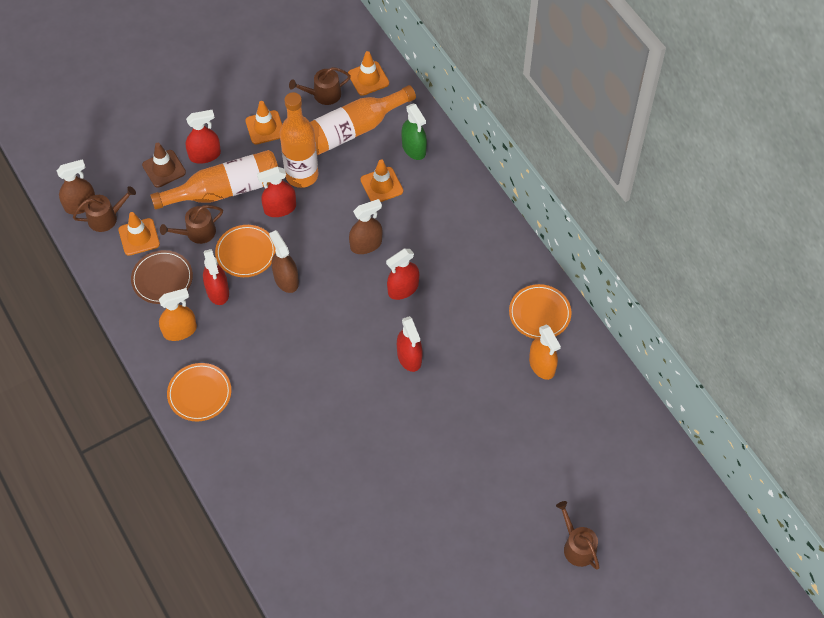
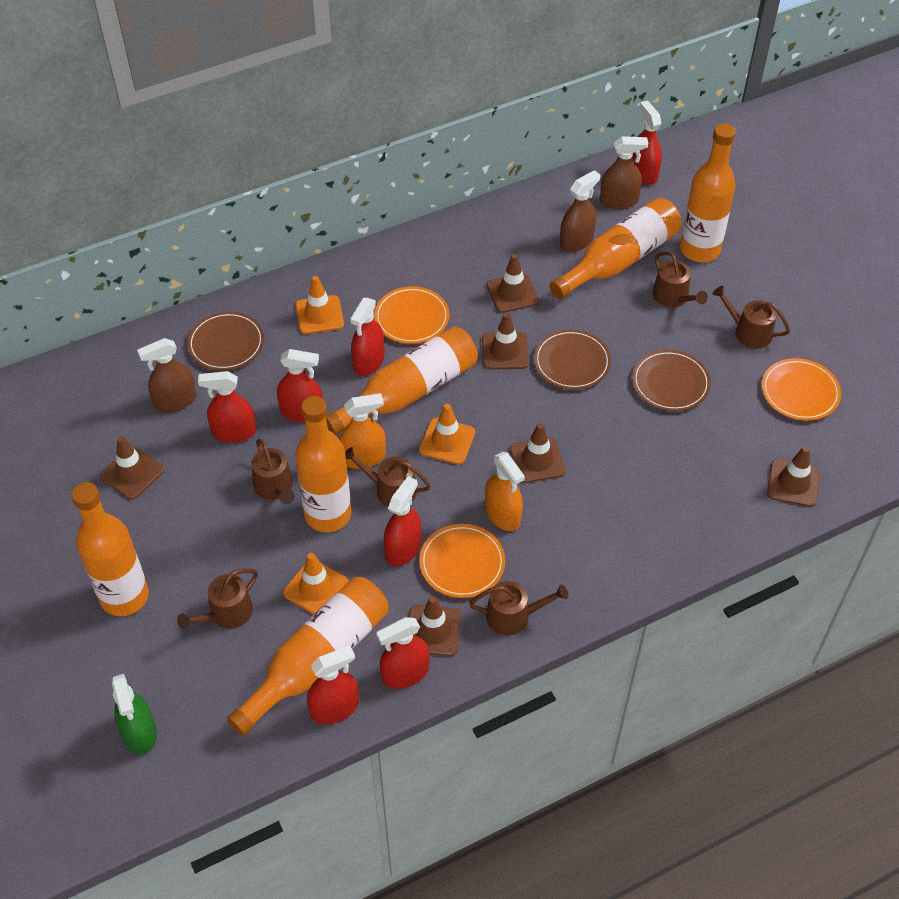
brown plate: [131,250,193,304] = 1 -> [187,312,264,371] [534,329,611,390] [632,350,711,411] = 3
brown traffic cone: [142,143,186,188] = 1 -> [100,436,164,499] [409,596,461,656] [482,312,529,369] [487,254,539,313] [510,423,565,483] [767,446,820,507] = 6
brown watering can: [73,186,136,232] [160,205,223,244] [289,67,351,105] [556,501,600,570] = 4 -> [177,569,258,629] [251,439,294,504] [345,447,431,507] [469,581,568,635] [653,251,708,308] [712,286,790,349] = 6
orange bottle: [150,150,278,210] [280,92,319,188] [310,85,416,155] = 3 -> [72,482,149,616] [227,577,388,736] [295,396,351,532] [326,327,478,435] [550,198,681,299] [680,123,736,262] = 6
orange traffic cone: [119,212,160,256] [245,101,282,144] [348,51,389,96] [361,159,403,202] = 4 -> [283,553,349,615] [295,276,344,334] [419,404,475,465] = 3
red spray bottle: [186,110,221,164] [203,249,229,305] [257,167,296,217] [386,249,419,300] [397,316,423,372] = 5 -> [198,371,256,443] [277,349,323,422] [307,646,359,724] [350,298,385,376] [376,617,430,689] [384,476,421,566] [632,100,662,185] = 7

